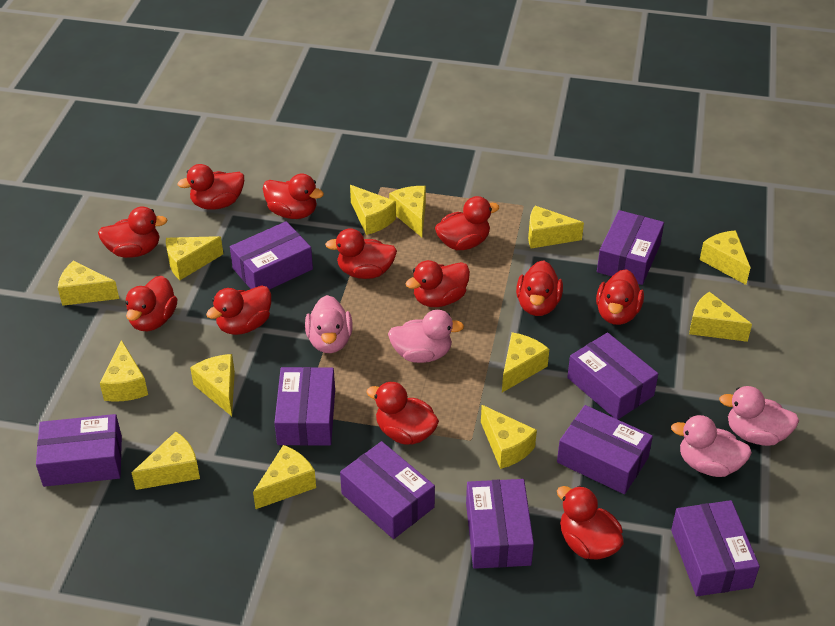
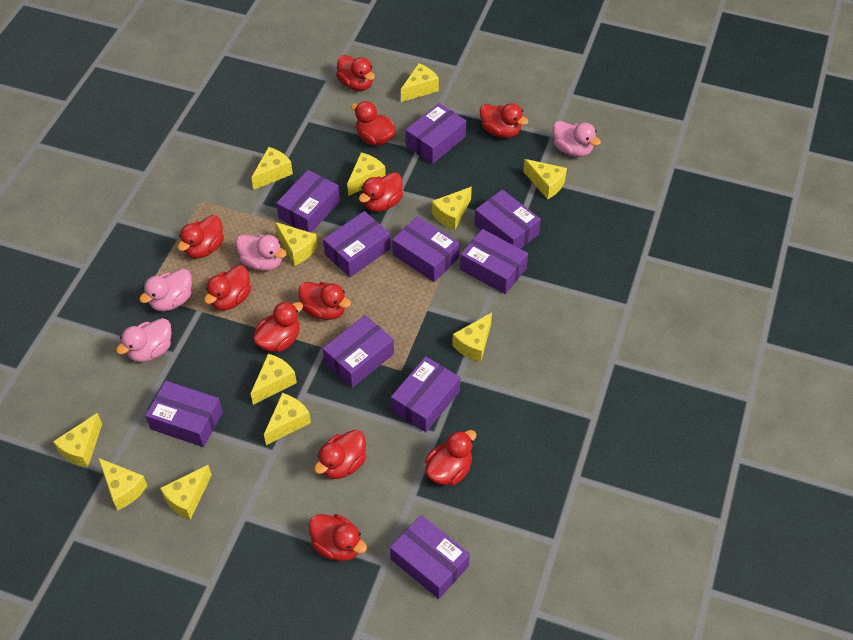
purple box: [36,414,122,487] [230,221,313,290] [274,367,335,446] [340,441,435,539] [466,479,534,569] [557,405,653,494] [567,332,658,419] [597,210,664,285] [671,500,760,596] = 9 -> [145,381,223,447] [276,170,340,233] [322,315,394,388] [323,211,391,277] [390,515,470,599] [391,356,460,432] [392,216,459,282] [405,103,466,164] [460,229,528,294] [474,189,541,249] = 10
red duck: [98,206,168,258] [125,276,178,331] [178,164,244,210] [206,285,271,335] [263,174,324,219] [325,228,397,279] [366,382,439,445] [406,260,470,307] [435,196,499,250] [516,260,563,316] [557,486,624,560] [596,269,644,325] = 12 -> [178,215,224,258] [204,265,251,310] [253,301,303,352] [298,282,351,320] [309,514,367,561] [314,430,367,479] [336,55,375,91] [351,101,395,146] [359,172,403,212] [425,430,476,485] [480,103,529,138] = 11
yellow cheese: [58,261,119,306] [100,340,148,401] [132,431,200,490] [166,236,223,280] [190,354,235,416] [253,445,316,509] [350,185,396,235] [389,186,426,237] [481,405,537,469] [502,332,549,392] [528,206,584,248] [689,292,752,342] [700,230,751,285] = 13 -> [53,413,102,468] [98,458,147,510] [160,465,212,520] [250,354,297,405] [251,147,293,190] [264,393,311,445] [275,222,318,266] [347,152,386,196] [401,63,439,102] [432,187,472,230] [452,313,492,362] [523,159,567,199] = 12

